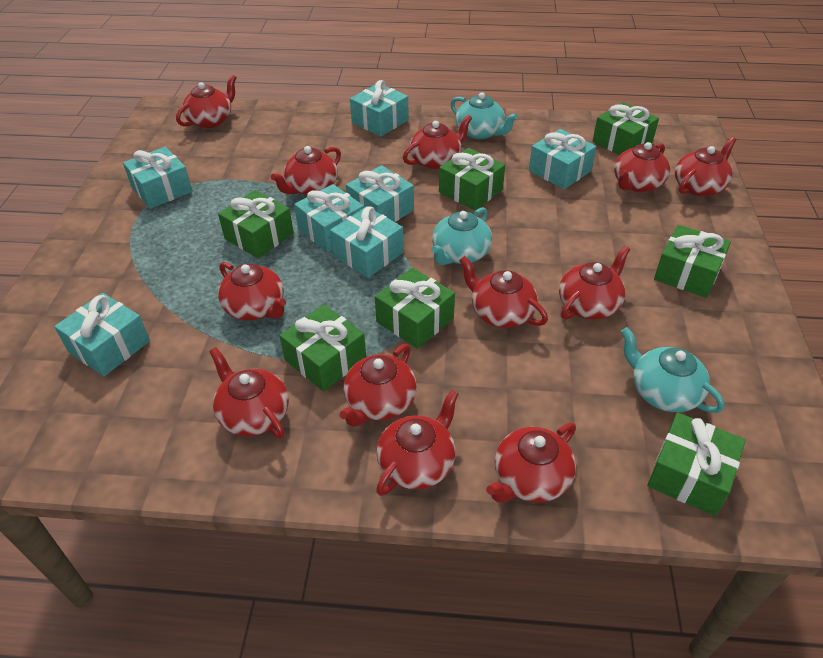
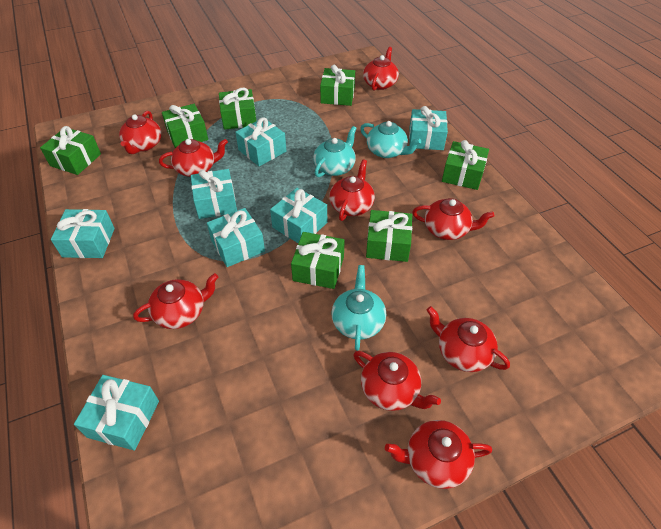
red teapot: [176,75,237,128] [209,347,289,439] [218,262,286,320] [271,146,341,195] [339,344,417,427] [376,390,459,496] [403,115,472,169] [459,256,548,328] [486,423,576,503] [559,246,630,319] [614,142,670,192] [675,137,736,196] = 12 -> [119,111,161,154] [133,273,218,329] [159,139,228,177] [329,159,375,221] [353,351,441,411] [363,47,399,91] [385,420,492,489] [412,198,494,240] [426,306,510,372] = 9

